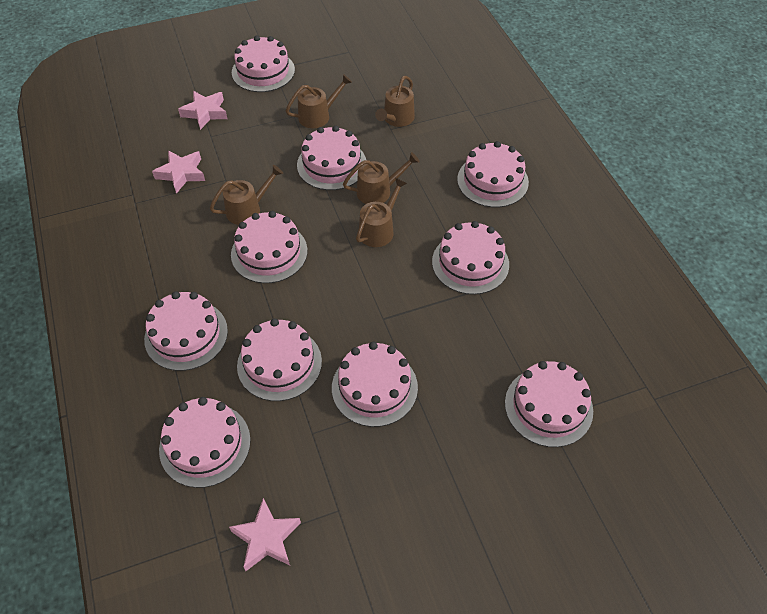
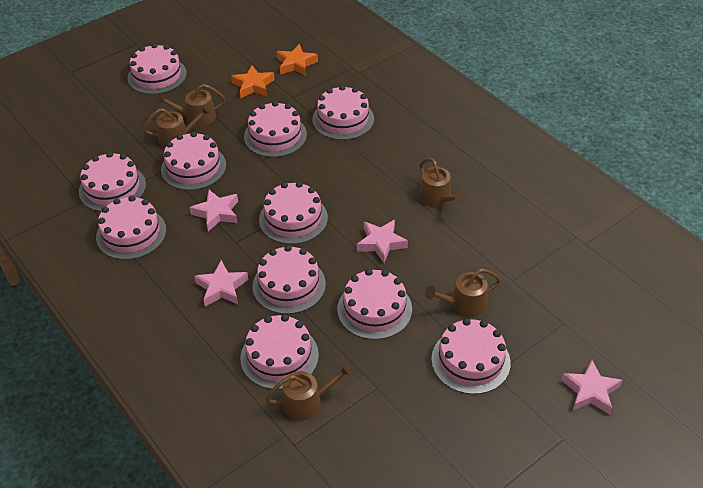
orange star: none = 0 -> [231,65,275,98] [276,44,318,76] = 2
pink cake: [144,291,228,371] [159,397,251,488] [231,211,308,283] [232,36,295,92] [237,318,322,401] [297,126,366,190] [332,342,418,427] [432,221,509,295] [457,141,529,207] [505,361,593,447] = 10 -> [79,152,146,212] [96,195,166,260] [128,43,187,94] [161,132,226,190] [240,314,319,390] [244,101,307,157] [253,245,326,314] [259,182,328,244] [312,85,374,140] [337,269,412,340] [431,318,511,394] = 11
pink star: [152,150,205,194] [178,91,227,130] [229,498,301,571] = 3 -> [190,190,238,231] [194,260,248,306] [357,220,408,263] [561,360,622,415] = 4

